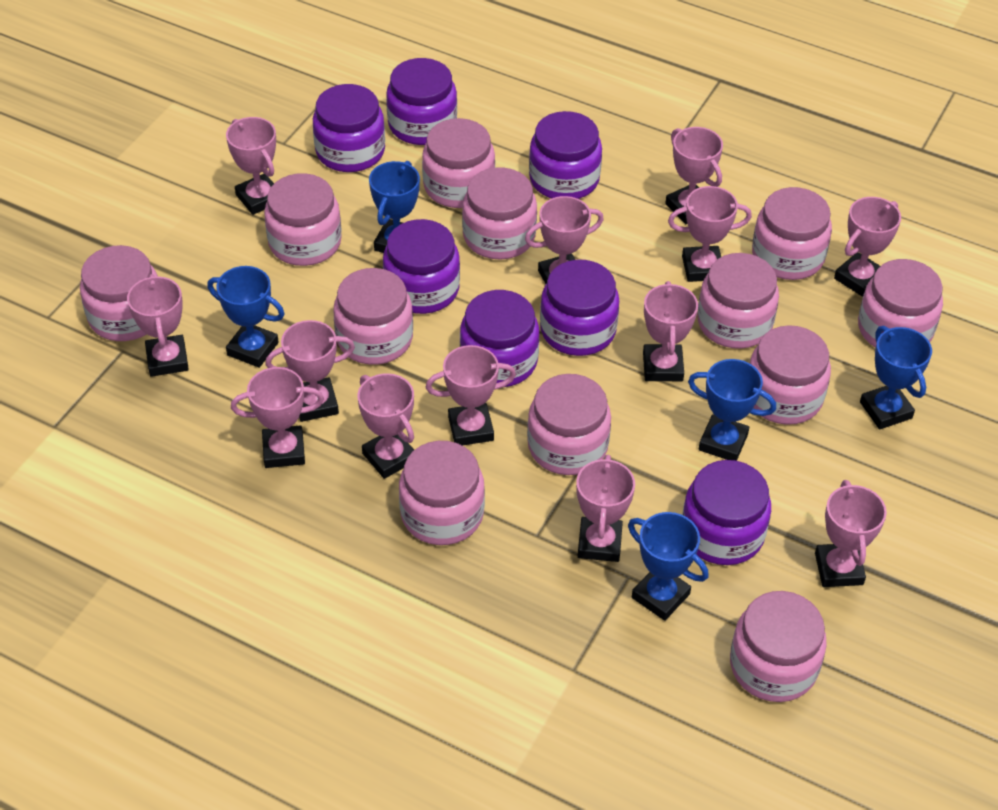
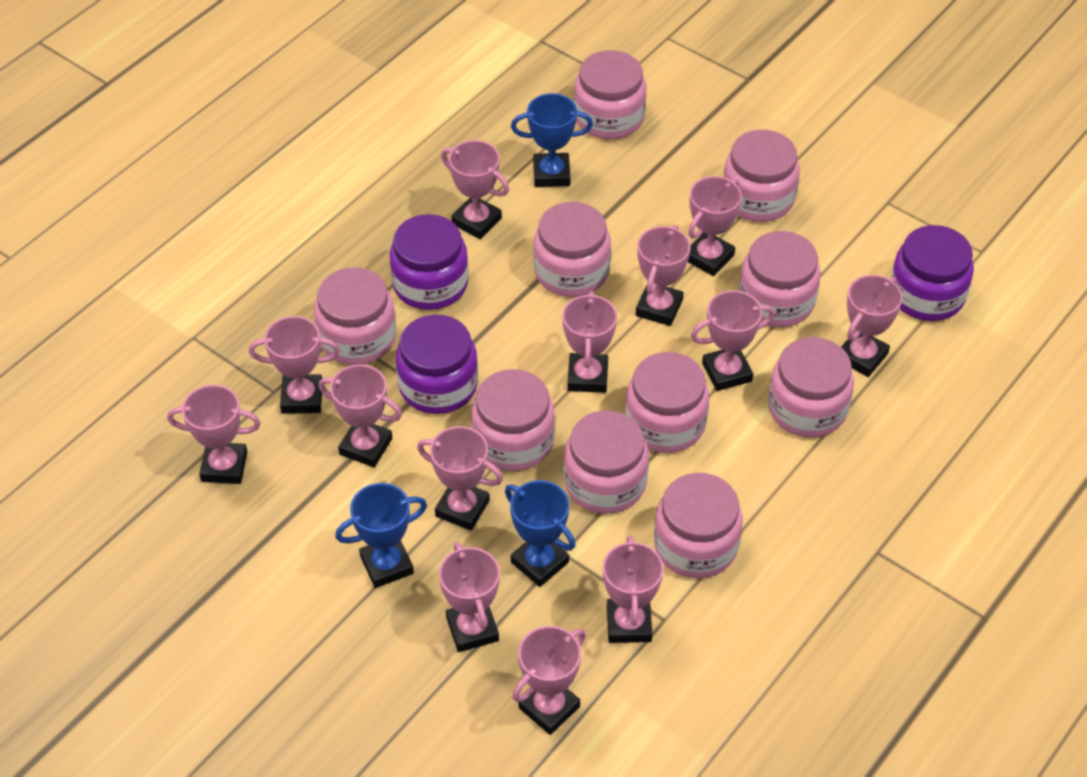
blue trophy: [207,266,284,368] [369,161,420,253] [628,512,709,621] [688,359,776,461] [860,326,932,429] = 5 -> [335,483,427,588] [505,480,576,587] [511,93,593,187] = 3
pink jar: [80,245,158,341] [264,173,342,266] [333,268,413,365] [399,441,485,545] [422,118,495,208] [462,168,537,260] [527,374,611,475] [697,253,779,349] [730,591,827,702] [750,325,831,425] [752,187,832,280] [858,259,943,348] = 12 -> [314,267,396,365] [471,369,555,471] [533,202,611,297] [564,410,649,514] [574,50,646,139] [626,352,709,453] [654,473,743,578] [724,130,800,222] [739,231,821,327] [768,337,854,437] = 10
purple jar: [313,84,385,172] [383,219,460,314] [386,58,457,145] [460,290,539,387] [529,111,602,199] [540,260,619,356] [682,460,771,565] = 7 -> [390,214,469,310] [396,314,478,414] [891,225,974,321] = 3

